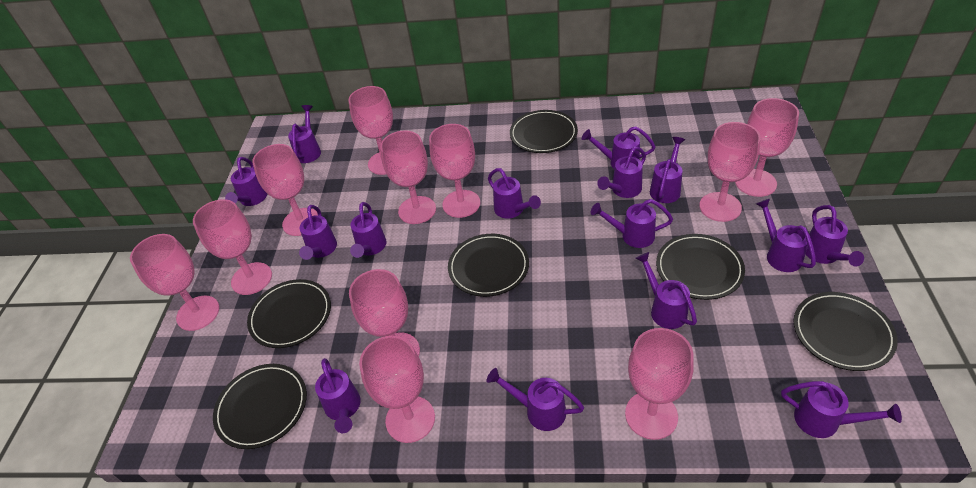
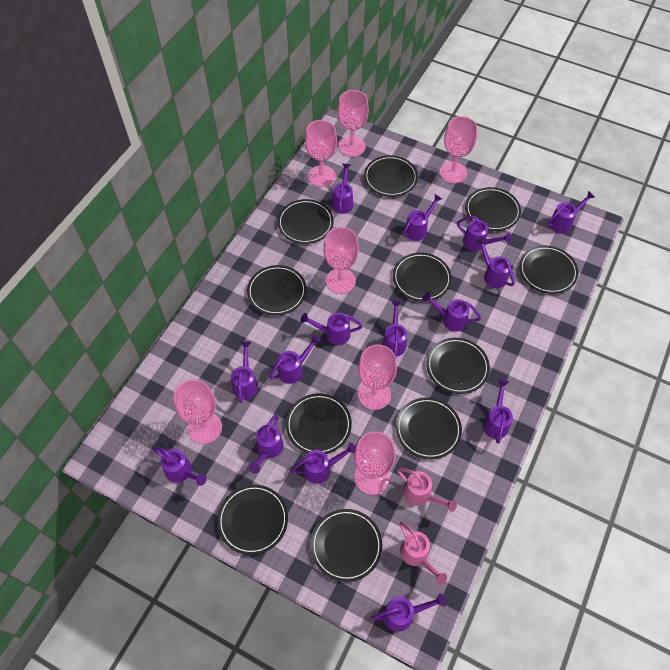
black plate: [213,364,307,449] [247,279,331,348] [448,234,529,297] [510,110,578,153] [656,234,745,300] [793,292,898,371] = 6 -> [217,485,288,555] [247,265,307,315] [277,199,333,244] [286,393,352,454] [311,509,382,582] [364,155,418,197] [393,252,452,302] [396,397,462,459] [426,338,490,394] [465,187,521,231] [519,245,578,294] = 11
pink goblet: [130,234,219,331] [193,199,272,295] [252,144,318,236] [348,86,393,175] [349,269,420,356] [359,336,435,443] [380,130,436,224] [429,124,480,218] [625,328,694,440] [699,122,761,222] [735,98,799,197] = 11 -> [174,379,222,444] [305,120,337,187] [323,227,359,294] [338,90,369,157] [354,431,396,495] [358,344,397,410] [439,116,477,183] = 7
pink watering can: none = 0 -> [397,468,457,512] [400,522,447,585] = 2

